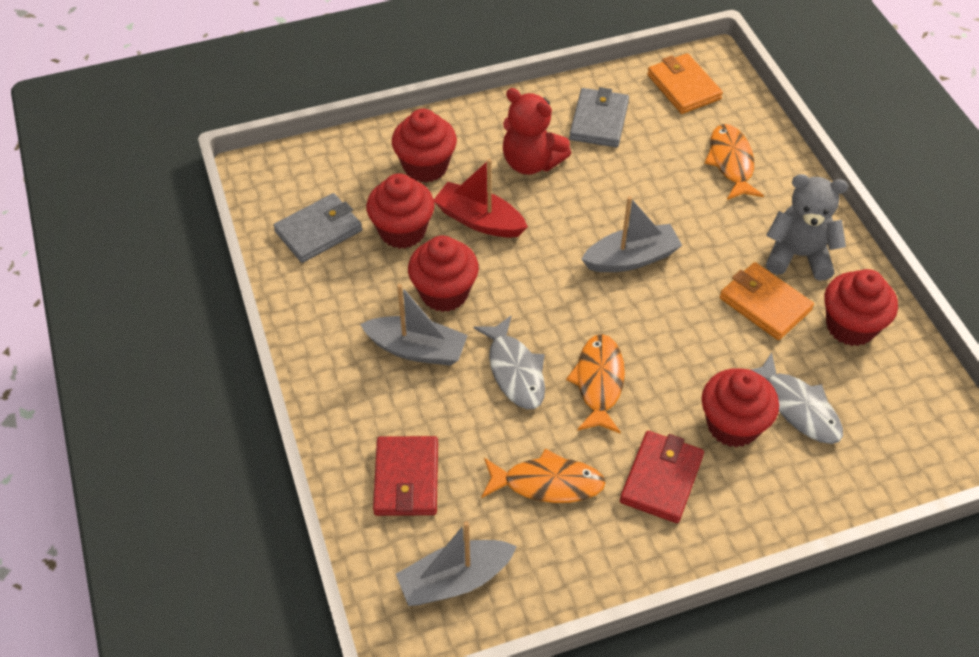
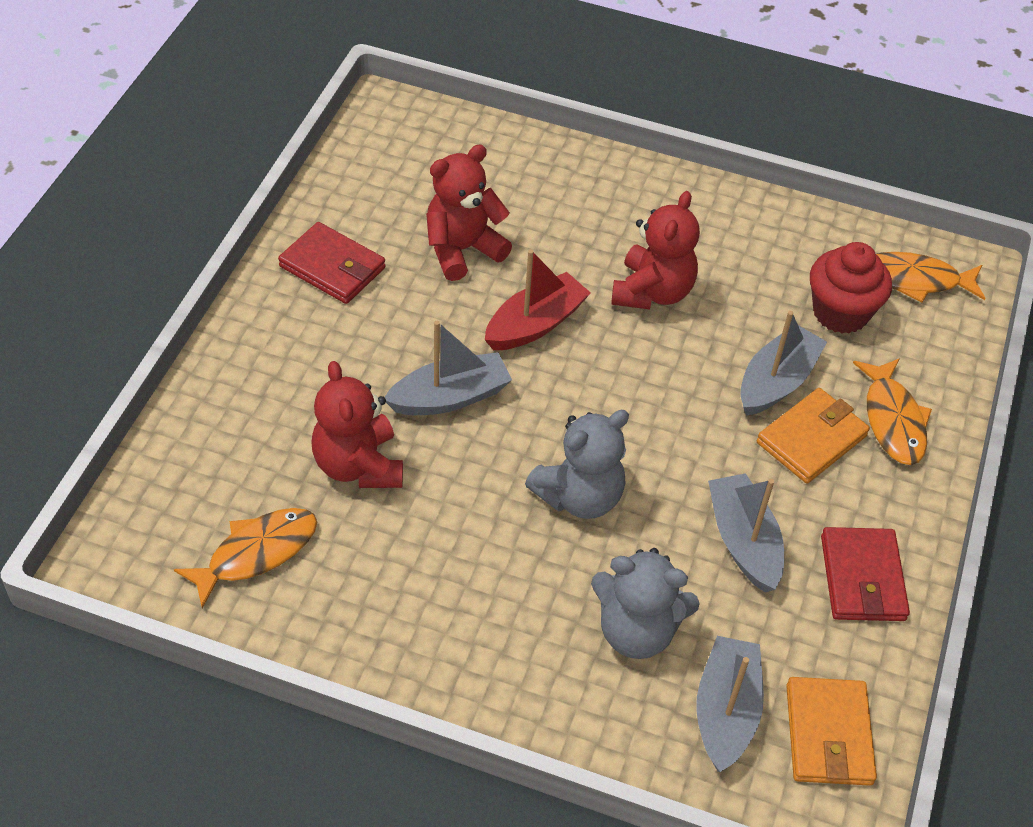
grey boat: [360,284,468,366] [396,521,517,606] [581,196,682,272] = 3 -> [385,321,512,415] [696,636,764,772] [708,473,784,593] [740,311,827,416] = 4
grey fish: [474,315,545,409] [750,352,843,444] = 2 -> none = 0
grey teddy bear: [766,174,848,281] = 1 -> [525,410,629,519] [591,548,700,659] = 2
grey wallet: [273,193,362,263] [569,87,629,147] = 2 -> none = 0
red cupcake: [366,173,435,249] [392,109,457,183] [408,235,479,312] [701,368,779,447] [824,269,898,346] = 5 -> [810,242,892,334] = 1
red teddy bear: [503,88,571,175] = 1 -> [311,361,403,488] [426,144,512,281] [611,191,700,310] = 3

